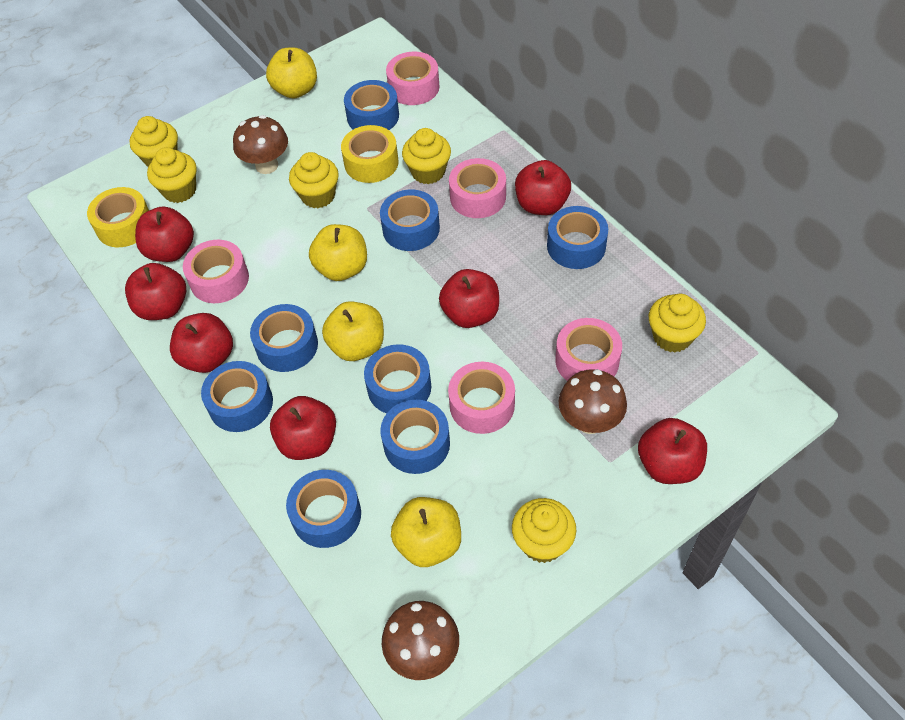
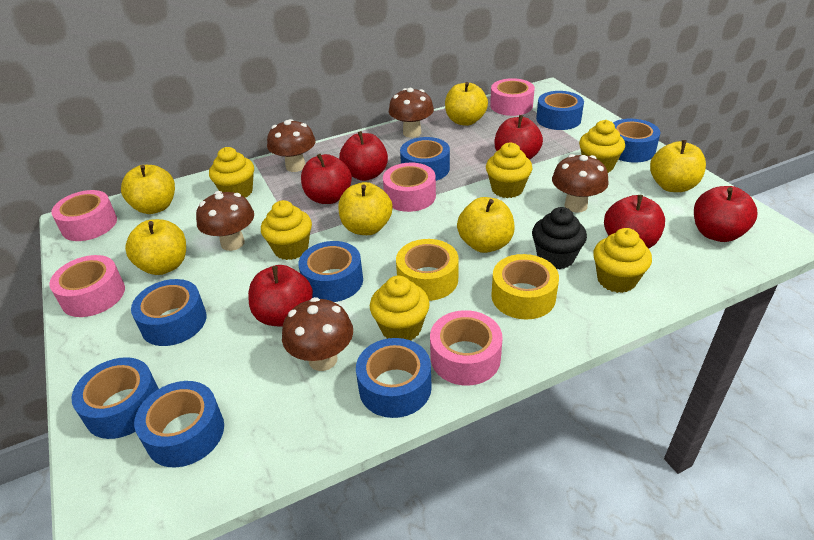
black cupcake: none = 0 -> [532,207,587,269] = 1
brown mushroom: [233,115,288,174] [382,601,459,680] [558,369,627,434] = 3 -> [196,191,254,251] [267,119,316,172] [282,297,353,371] [389,88,434,138] [552,154,609,213] = 5
red apple: [125,263,186,320] [135,207,194,262] [170,313,233,373] [270,396,336,460] [439,269,499,328] [515,160,571,215] [638,418,707,484] = 7 -> [248,265,313,327] [301,154,352,204] [339,131,388,181] [495,115,543,160] [604,195,665,249] [694,186,758,242] = 6
yellow apple: [266,48,317,98] [309,224,367,281] [322,301,384,361] [391,497,461,567] = 4 -> [121,165,175,214] [125,219,186,275] [338,182,392,235] [445,82,488,126] [457,197,515,253] [650,140,706,192] = 6

